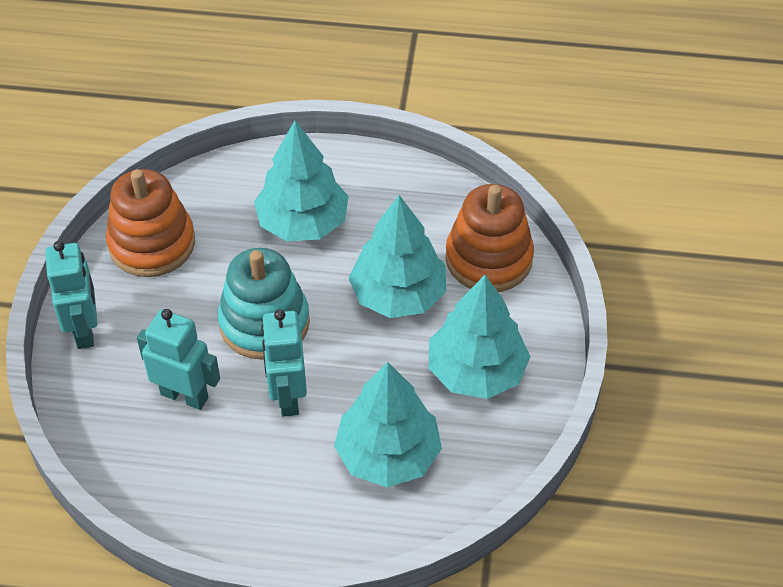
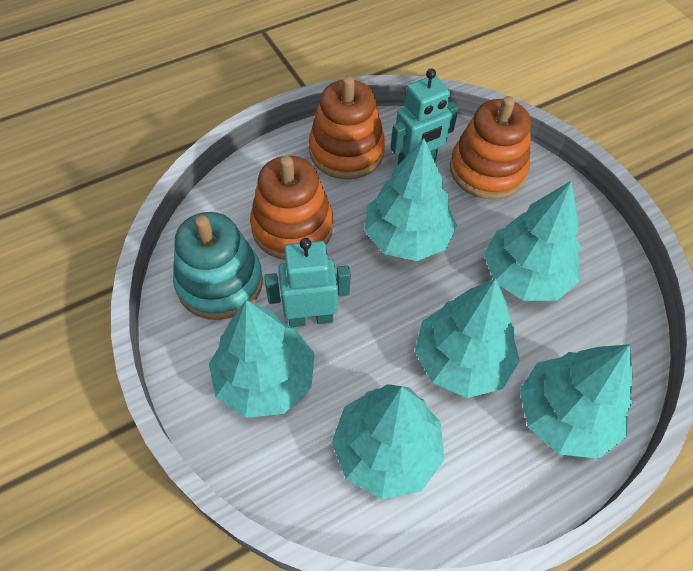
orange stacking toy: [106,169,195,277] [445,184,534,292] = 2 -> [250,156,333,260] [309,76,385,179] [450,96,531,200] = 3
turquoise robot: [45,241,97,349] [137,309,220,410] [261,309,307,417] = 3 -> [264,238,350,327] [391,68,459,165] = 2
turquoise tree: [254,121,349,241] [334,362,442,487] [349,195,446,318] [429,275,530,399] = 4 -> [209,300,315,418] [332,384,445,499] [365,138,457,261] [415,279,520,398] [484,181,581,301] [520,344,633,459] = 6

